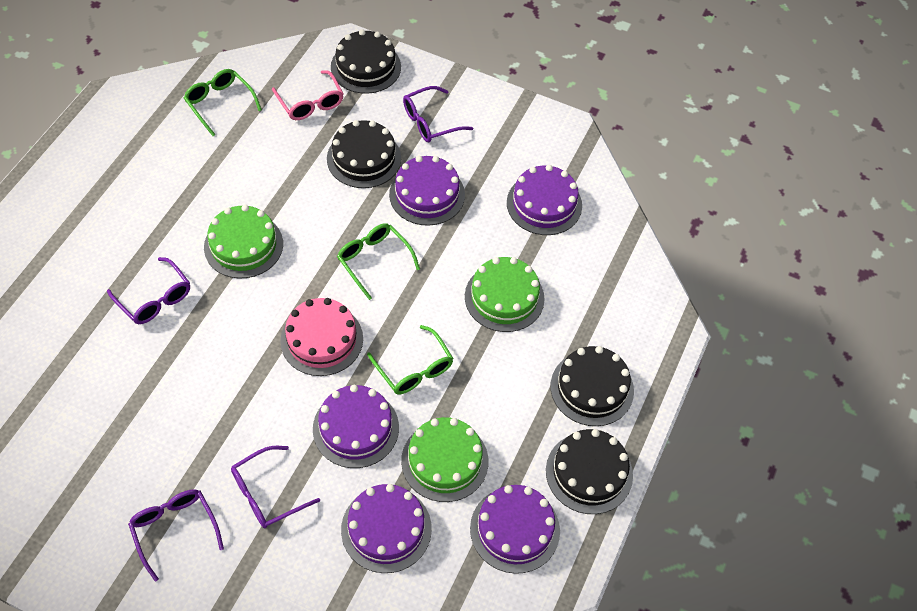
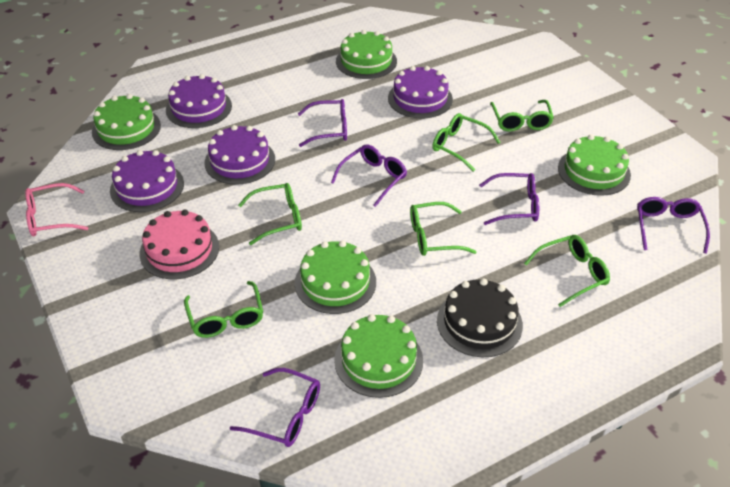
black cake: [327,120,401,188] [331,29,401,94] [546,429,633,514] [551,346,634,426] = 4 -> [437,278,523,357] = 1
green cake: [204,205,283,278] [401,417,488,502] [465,257,545,332] = 3 -> [92,94,161,150] [295,240,376,314] [334,314,423,398] [336,30,397,79] [558,134,631,196] = 5
green glasses: [184,69,262,136] [337,223,420,300] [367,325,453,395] = 3 -> [184,281,263,338] [238,183,302,245] [410,202,476,256] [432,113,501,172] [490,100,554,131] [524,235,610,307] = 6
purple cake: [313,385,399,468] [341,484,432,573] [389,156,465,226] [470,485,560,574] [507,165,582,235] = 5 -> [110,150,184,212] [166,74,232,128] [204,125,275,185] [388,66,453,118] = 4
purple glasses: [107,257,190,324] [128,489,224,582] [231,446,320,528] [403,86,473,142] = 4 -> [230,368,320,447] [298,99,347,147] [331,145,407,207] [479,173,539,225] [637,197,710,253] = 5

